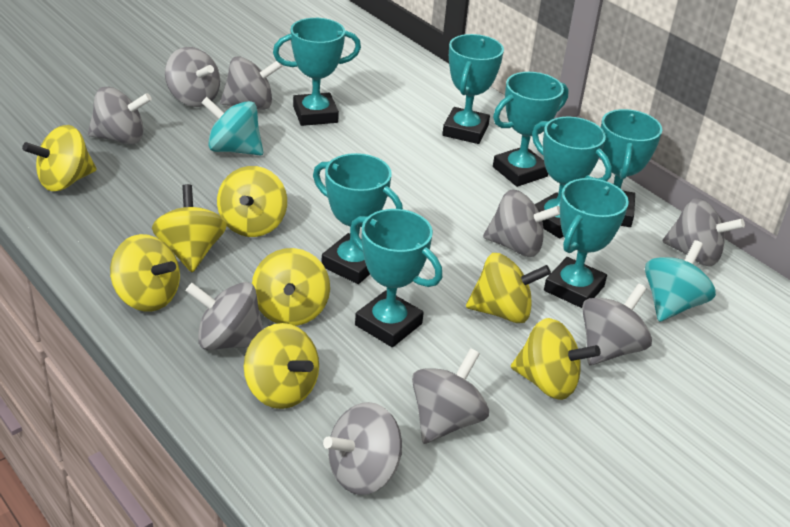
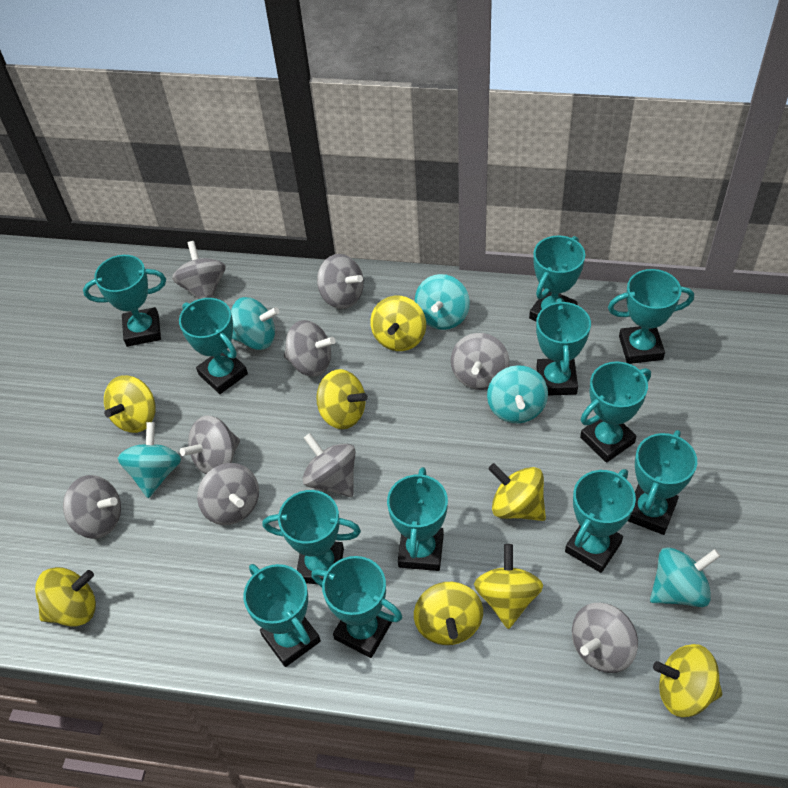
turquoise spinning top: [201,97,263,156] [645,240,716,322] = 2 -> [117,422,181,498] [231,297,279,350] [415,274,470,330] [487,365,548,423] [650,547,720,607] = 5
turquoise trophy: [273,18,361,126] [313,153,403,284] [350,209,442,347] [442,34,504,144] [493,72,569,187] [532,117,612,239] [544,178,629,308] [601,109,662,227] = 8 -> [83,255,166,347] [179,298,248,394] [244,564,321,667] [263,490,361,584] [311,556,403,658] [387,467,448,571] [529,236,585,321] [536,299,591,396] [565,469,636,573] [580,361,651,463] [608,269,694,364] [628,430,697,535] = 12

